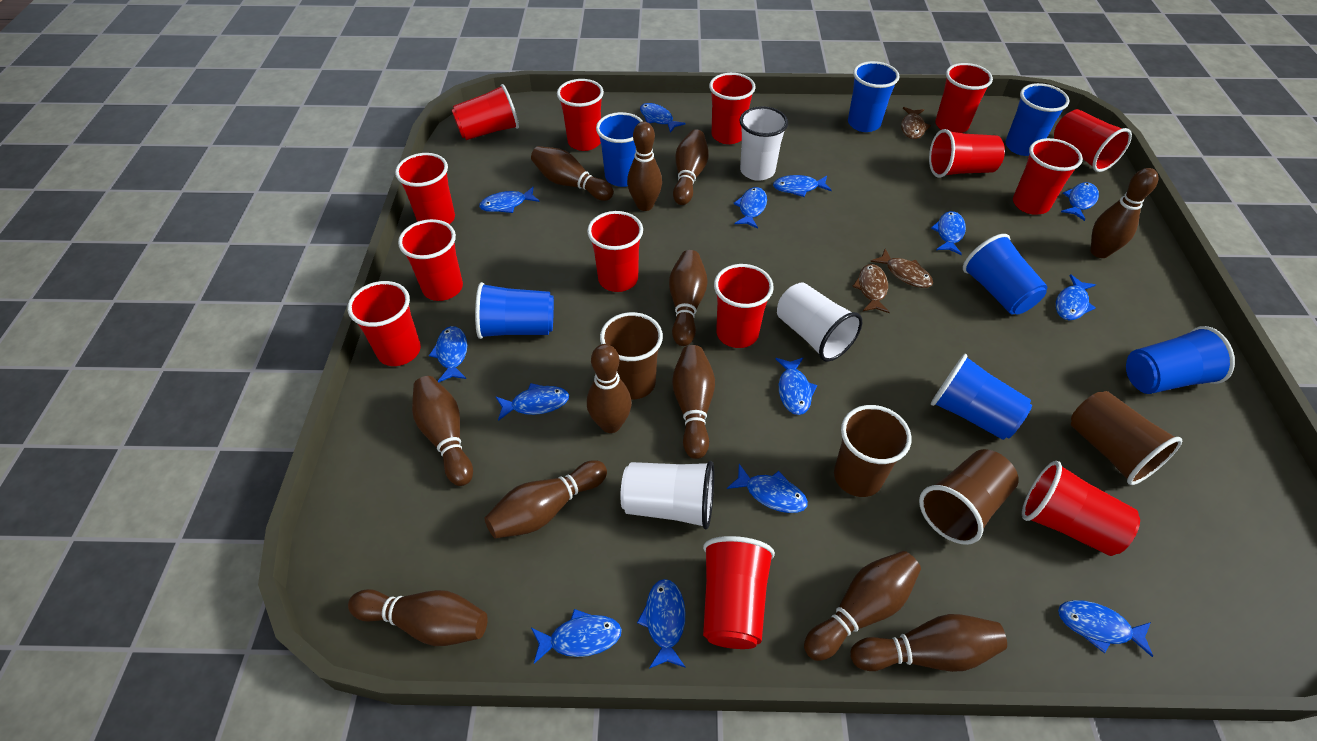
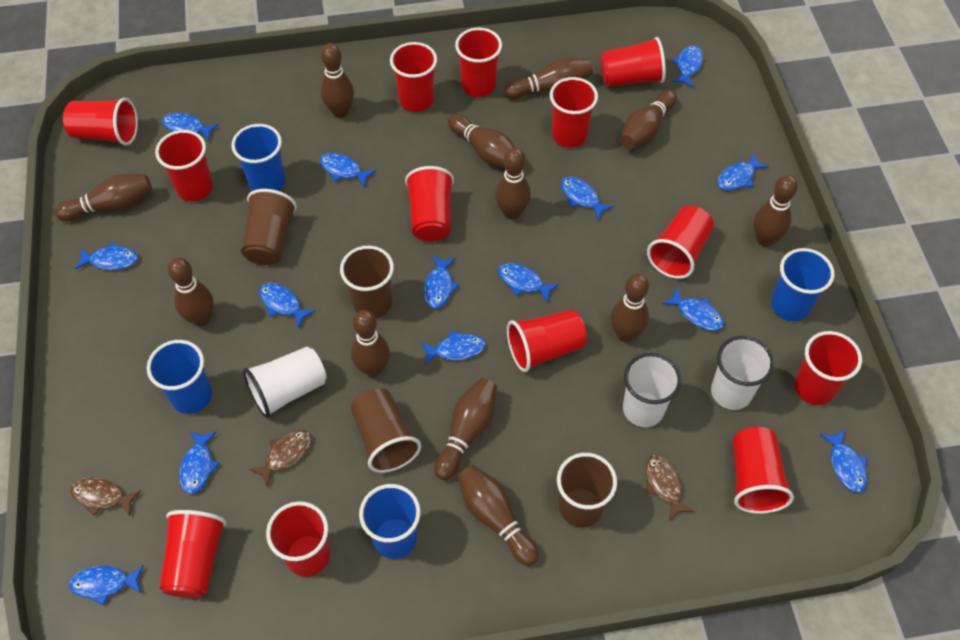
blue cup: [475,282,554,339] [596,112,643,187] [848,61,899,132] [931,354,1032,440] [963,234,1047,314] [1005,83,1069,156] [1126,326,1235,394] = 7 -> [147,340,212,414] [231,124,285,191] [359,484,421,559] [771,248,835,321] = 4
red cup: [347,281,421,366] [395,153,455,224] [398,219,463,301] [452,84,519,140] [557,79,604,151] [587,211,643,292] [703,536,775,649] [709,73,756,144] [714,264,774,348] [929,129,1005,178] [935,63,993,133] [1013,138,1083,215] [1022,461,1140,556] [1054,109,1132,172] = 14 -> [63,98,138,146] [155,130,213,201] [159,510,226,598] [266,501,330,577] [390,42,437,112] [405,166,454,242] [455,28,502,97] [507,310,587,372] [550,77,598,148] [600,37,666,87] [647,205,714,279] [733,427,794,514] [794,331,862,405] = 13

